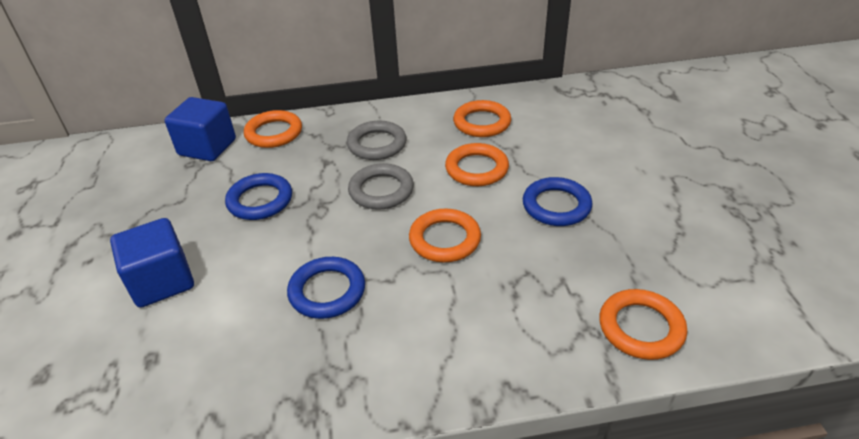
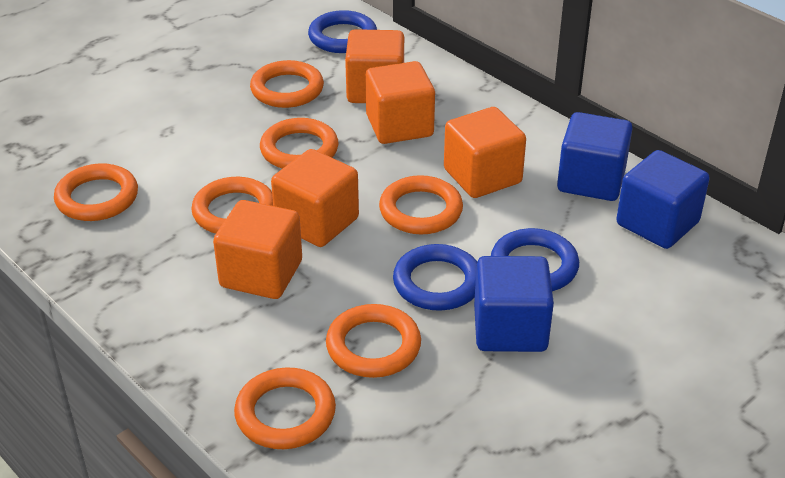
blue cube: [110,218,194,308] [165,97,236,161] = 2 -> [474,256,554,352] [557,112,633,201] [616,150,710,249] = 3
grey ring: [347,121,406,160] [348,163,414,210] = 2 -> none = 0
orange cube: none = 0 -> [213,200,302,299] [271,149,359,247] [345,29,404,103] [365,61,435,144] [444,107,526,198] = 5
orange ring: [244,110,302,148] [409,208,481,262] [445,143,509,186] [453,100,511,137] [599,289,687,360] = 5 -> [54,163,138,221] [191,177,273,234] [234,368,336,449] [250,60,324,108] [260,118,338,169] [326,304,421,378] [379,175,463,234] = 7

